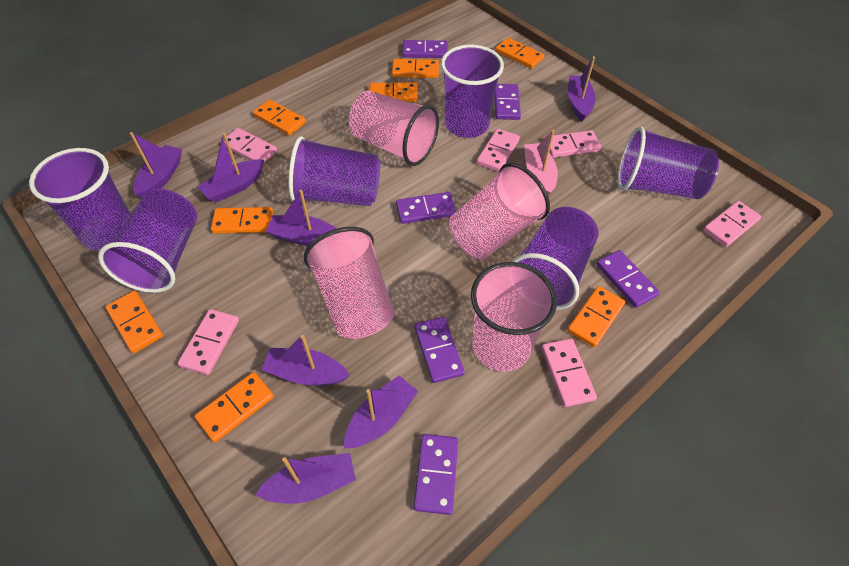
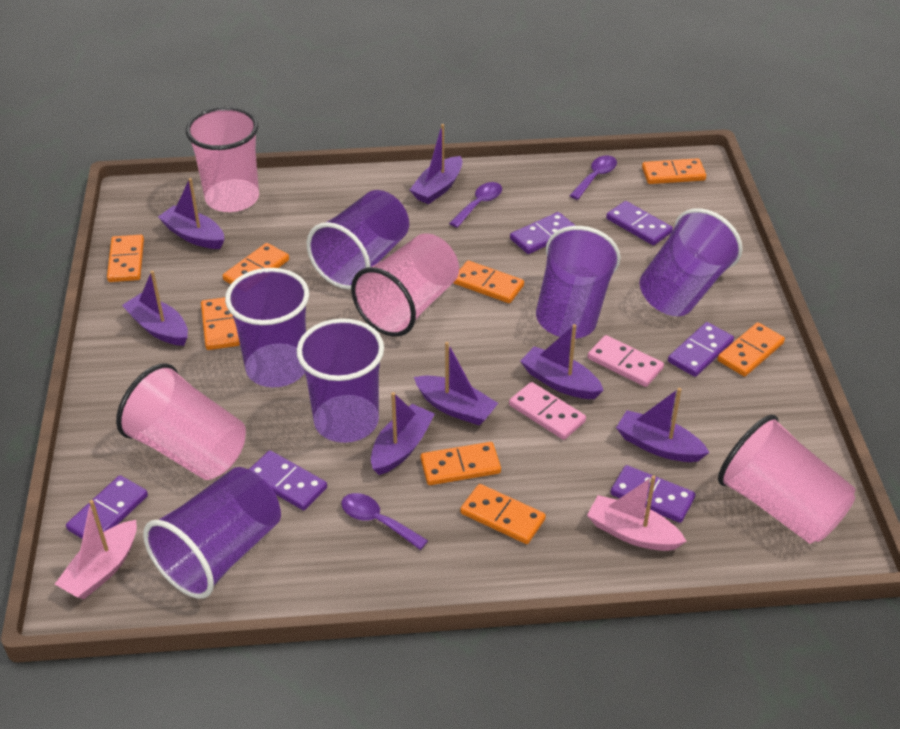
pink boat: [524,130,558,195] = 1 -> [55,500,137,599] [587,476,687,551] = 2
pink domino: [177,309,239,375] [224,128,277,162] [476,128,520,172] [541,338,597,407] [544,130,601,158] [703,201,761,247] = 6 -> [509,382,586,440] [588,335,664,387] = 2
purple spoon: none = 0 -> [341,493,428,550] [449,182,502,228] [569,155,617,200] = 3

